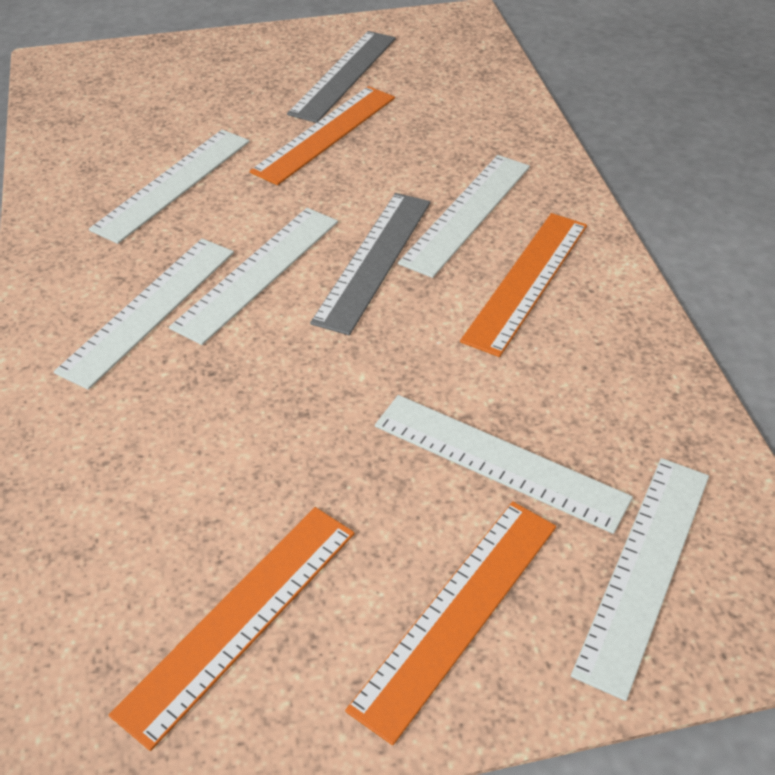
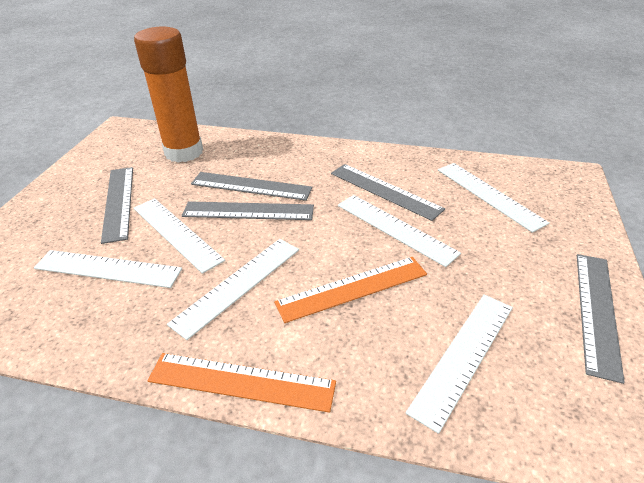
grey ruler: [287,31,396,123] [310,193,430,335] = 2 -> [101,167,133,244] [182,201,314,220] [191,172,312,201] [331,164,445,221] [577,254,625,384] = 5
orange glue stick: none = 0 -> [134,26,203,163] = 1
orange ruler: [109,507,355,751] [250,86,395,185] [345,501,556,745] [460,213,587,357] = 4 -> [148,353,336,413] [274,257,427,323] = 2

